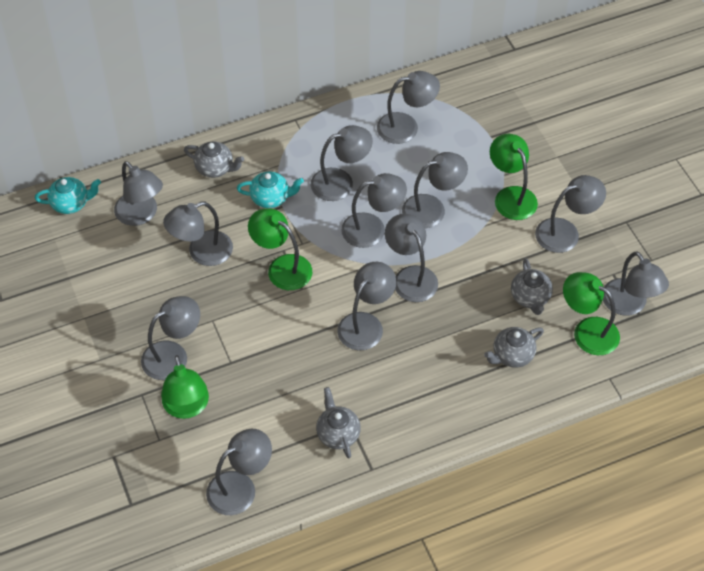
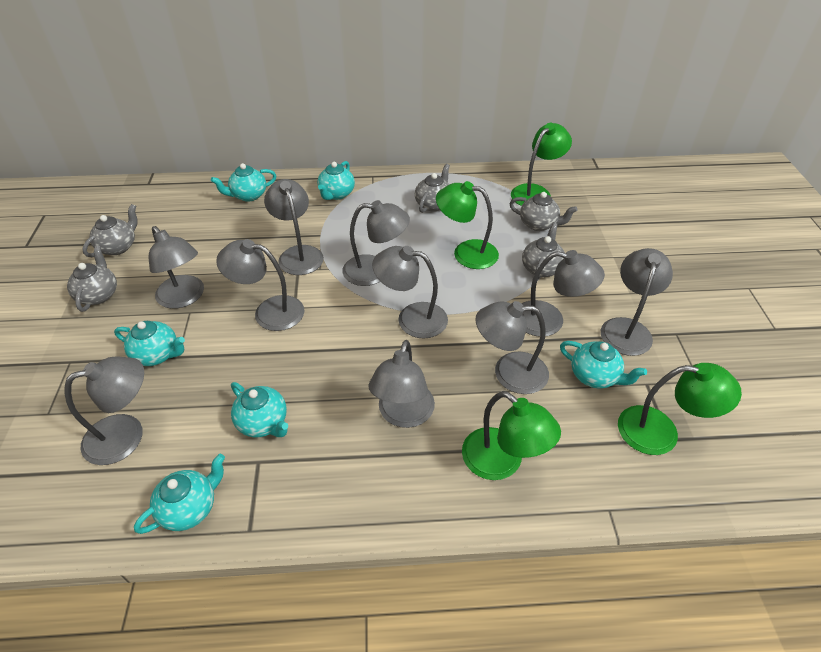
grey lamp: [114,161,163,226] [141,296,200,380] [163,202,233,266] [206,429,272,515] [311,125,373,201] [337,262,396,350] [341,173,407,248] [377,71,440,144] [385,214,438,302] [402,152,468,228] [535,175,606,253] [603,251,669,316] = 12 -> [65,356,144,465] [148,226,204,309] [216,239,305,331] [264,179,324,275] [342,200,410,286] [369,340,435,428] [372,246,448,338] [476,301,549,394] [522,250,605,337] [601,248,673,356] = 10
grey teapot: [184,142,244,178] [316,387,361,459] [484,327,544,368] [511,258,553,315] = 4 -> [67,246,117,312] [82,204,138,257] [415,164,450,213] [509,192,578,231] [522,223,565,281] = 5
turquoise teapot: [35,177,101,214] [237,171,304,208] = 2 -> [114,321,185,366] [134,454,225,534] [211,163,277,202] [231,382,288,437] [317,161,355,200] [560,341,647,389] = 6

